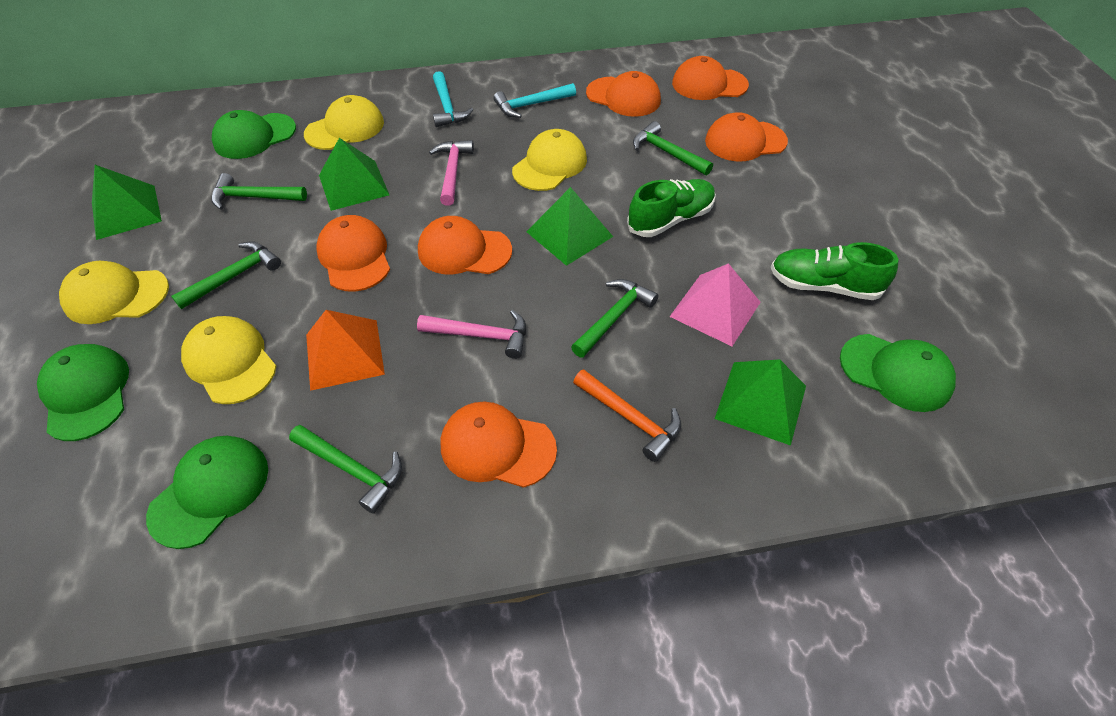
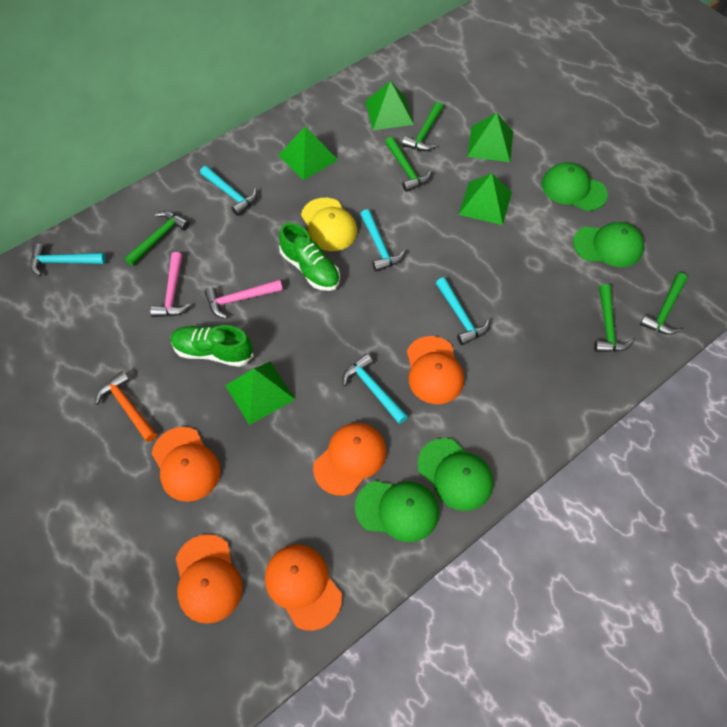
green pyramid: [92,165,162,240] [319,138,389,211] [526,187,613,266] [714,359,806,446] = 4 -> [225,362,295,425] [278,127,338,180] [365,81,414,130] [459,173,512,225] [467,113,513,162] = 5
orange cap: [316,215,390,292] [418,216,512,274] [441,402,557,488] [586,71,661,117] [672,56,749,100] [705,112,788,161] = 6 -> [152,427,220,502] [176,534,242,624] [265,545,342,631] [313,423,386,496] [407,336,464,404] = 5
orange pyramid: [306,310,385,391] = 1 -> none = 0
pink pyramid: [669,263,761,346] = 1 -> none = 0
turquoise hammer: [433,71,473,127] [493,83,576,118] = 2 -> [30,244,106,276] [200,166,257,216] [343,354,408,424] [360,209,406,272] [436,277,490,345] = 5
yellow cap: [59,261,169,324] [181,316,276,404] [304,95,384,150] [512,129,587,191] = 4 -> [301,198,357,251] = 1

